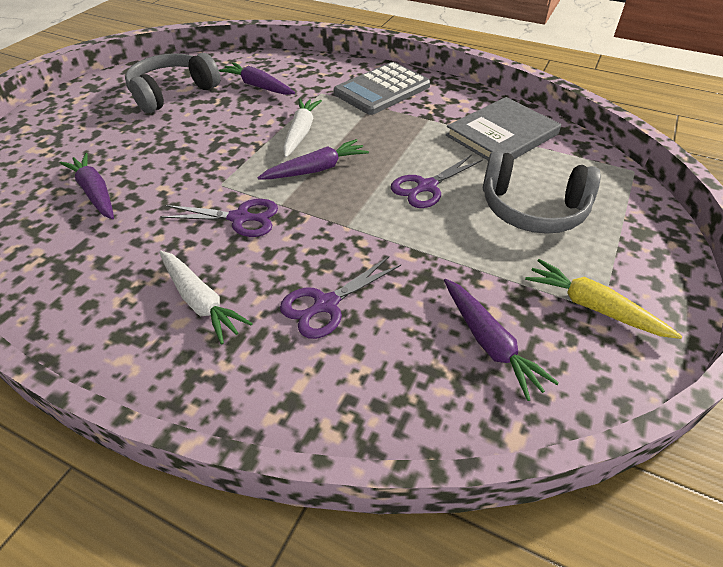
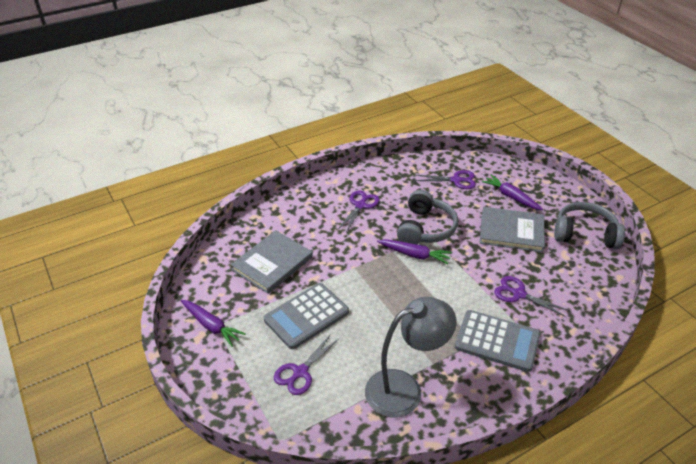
grey book: [446,97,561,160] = 1 -> [231,230,313,294] [480,207,545,252] = 2
grey calculator: [334,62,430,115] = 1 -> [264,283,349,349] [455,310,540,372] = 2
grey lamp: none = 0 -> [365,297,457,417] = 1
purple carrot: [60,153,114,219] [219,62,295,95] [257,139,369,180] [444,279,559,401] = 4 -> [180,300,246,347] [377,239,452,264] [482,175,543,210] = 3
purple scissors: [160,199,278,237] [280,257,401,339] [391,155,483,208] = 3 -> [274,334,340,395] [338,191,379,233] [415,170,476,189] [494,276,570,317] = 4
white carrot: [159,251,253,344] [283,98,322,157] = 2 -> none = 0
yellow carrot: [525,259,682,339] = 1 -> none = 0

